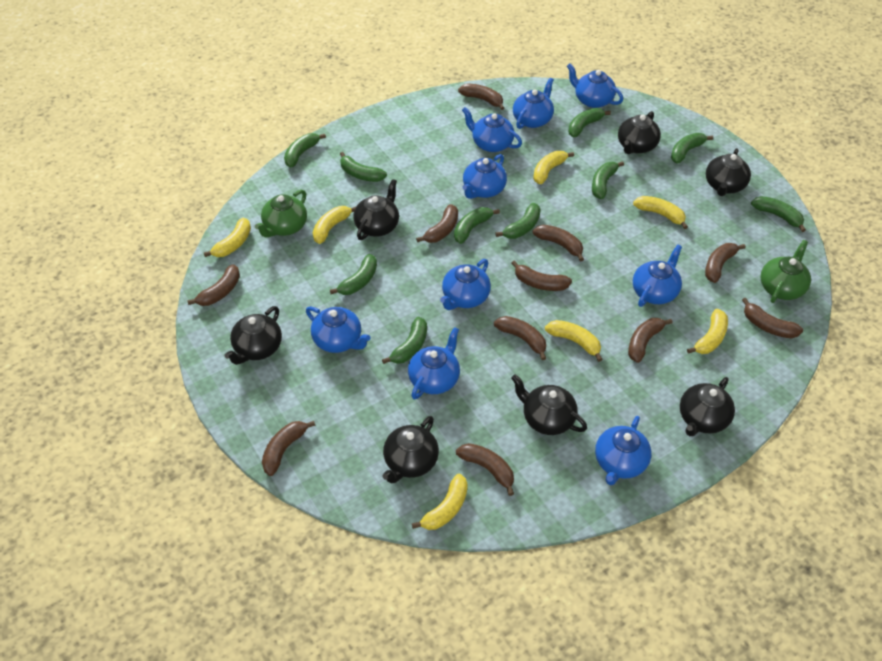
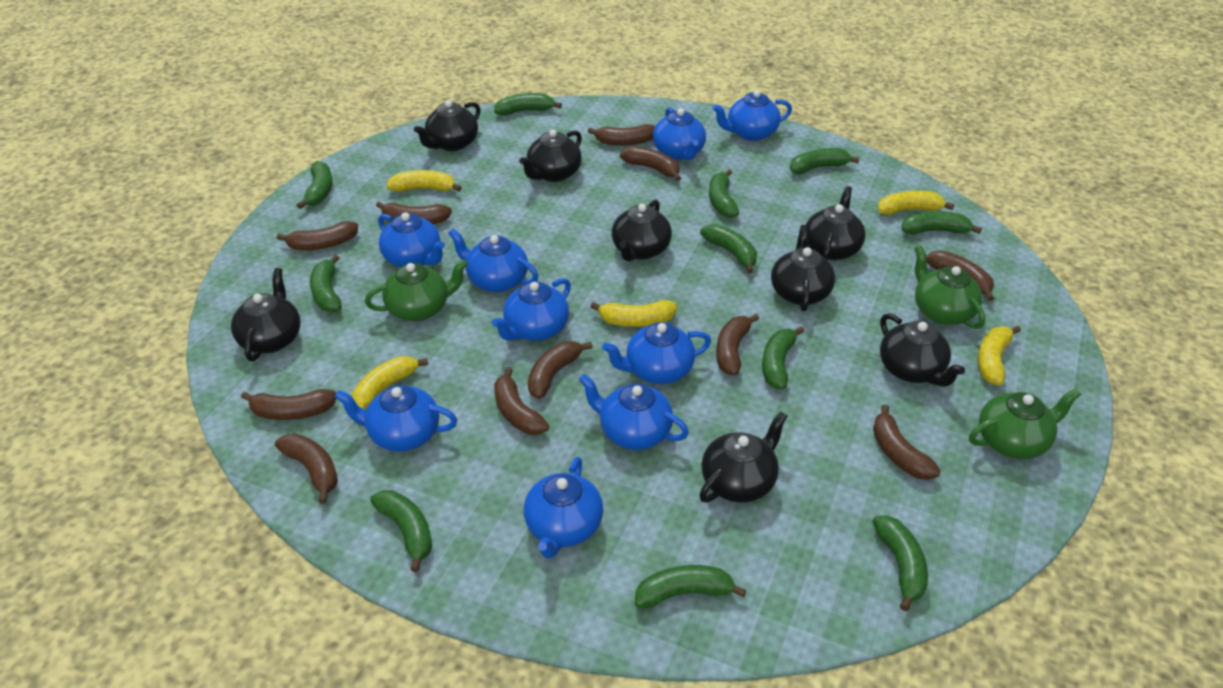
black teapot: [225,306,282,365] [354,179,399,240] [382,416,439,484] [511,374,587,435] [618,111,661,154] [680,377,735,436] [706,148,751,196] = 7 -> [231,268,301,361] [414,100,480,151] [519,129,582,182] [612,199,672,261] [699,412,787,502] [771,225,835,312] [806,186,866,261] [880,313,965,387] = 8
green banana: [284,133,326,167] [330,254,377,295] [340,152,387,182] [382,316,427,364] [454,207,500,244] [495,203,541,239] [568,108,611,137] [592,161,624,199] [671,133,713,163] [751,196,806,232] = 10 -> [297,161,333,209] [310,255,342,312] [370,490,432,572] [494,93,562,115] [635,565,747,608] [700,224,757,273] [709,169,739,218] [762,326,804,389] [790,148,859,174] [872,516,928,611] [902,211,982,234] = 11
green teapot: [255,190,307,237] [761,240,811,303] = 2 -> [365,259,468,321] [914,246,985,329] [969,388,1081,459] = 3
yellow banana: [203,217,251,257] [313,206,356,244] [412,474,468,530] [533,151,574,184] [545,320,603,362] [633,196,688,229] [687,309,728,354] = 7 -> [351,356,428,410] [386,170,462,192] [590,300,677,327] [878,191,954,215] [978,326,1021,385] = 5

